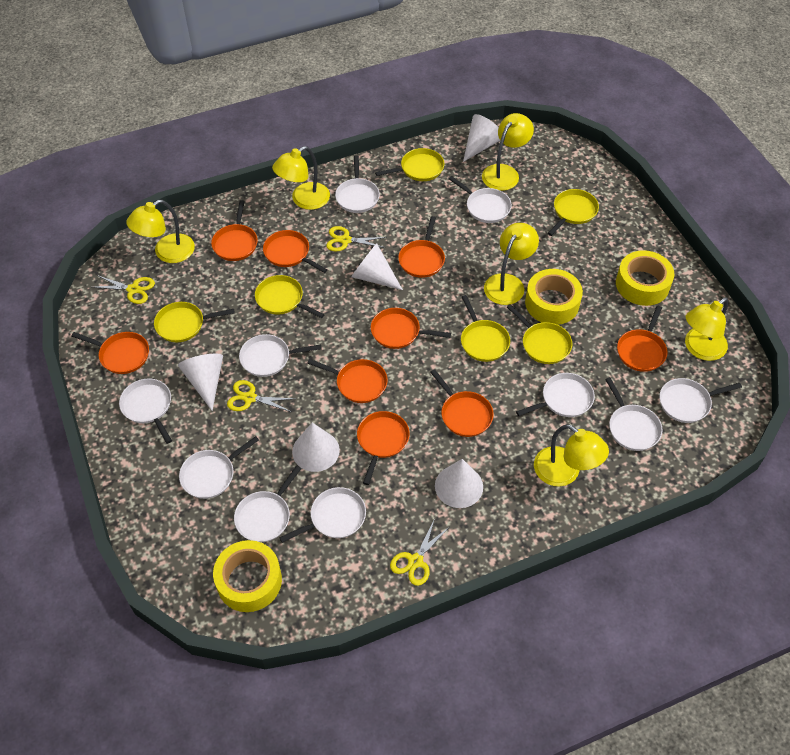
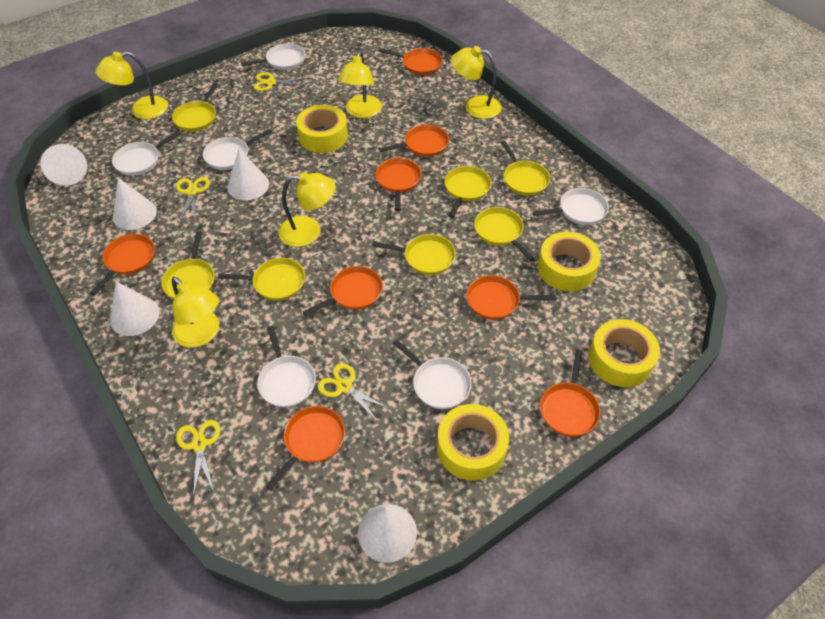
orange pan: [71,332,149,374] [211,200,258,261] [263,230,328,273] [307,359,388,403] [357,411,410,485] [371,308,451,349] [398,216,445,278] [430,369,494,437] [617,306,667,372] = 9 -> [90,234,155,295] [266,406,345,490] [303,266,383,316] [375,158,422,211] [379,48,443,75] [379,124,449,157] [466,275,556,320] [540,350,600,437] = 8
white pan: [119,378,172,444] [179,436,259,499] [234,466,301,542] [239,334,322,377] [279,487,366,543] [335,156,380,213] [449,176,512,223] [516,373,595,417] [605,377,662,451] [660,378,742,423] = 10 -> [112,131,181,176] [203,129,273,170] [241,43,305,70] [257,326,316,407] [393,339,472,409] [532,188,609,225] = 6
yellow lamp: [126,200,195,263] [272,146,330,210] [482,113,534,191] [484,223,539,305] [534,424,609,487] [685,297,728,361] = 6 -> [95,51,168,119] [172,277,219,348] [279,172,336,247] [338,51,382,118] [451,46,502,119] = 5
yellow pan: [154,302,235,342] [255,275,325,318] [375,148,444,181] [461,295,510,362] [507,304,572,364] [548,189,599,236] = 6 -> [161,231,215,299] [172,83,218,131] [218,258,305,301] [372,234,456,275] [445,166,491,218] [474,207,535,262] [501,141,550,196] = 7
yellow tape: [213,540,282,612] [525,269,583,325] [616,250,674,306] = 3 -> [296,105,348,153] [437,404,509,481] [538,232,601,291] [588,319,660,387] = 4

